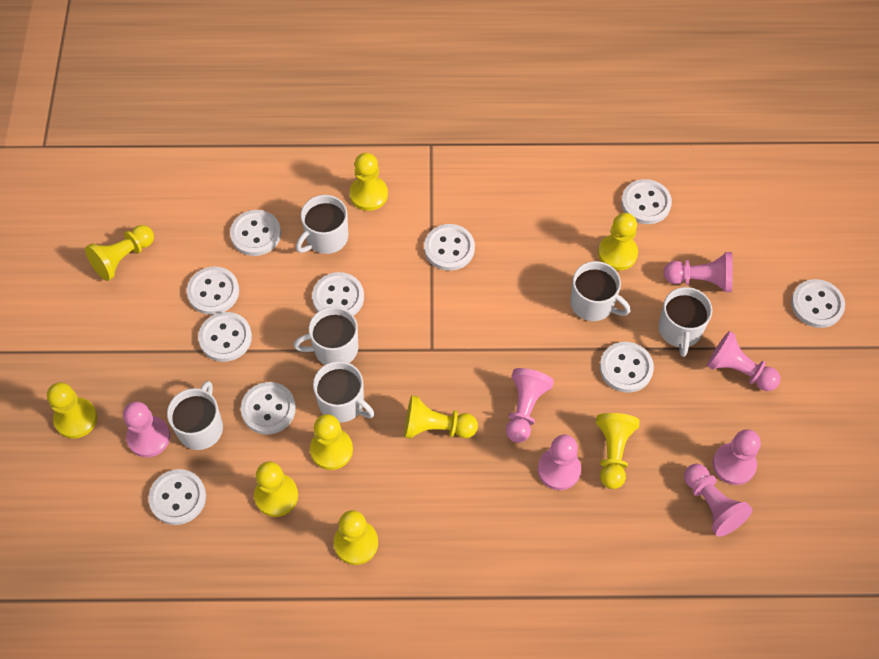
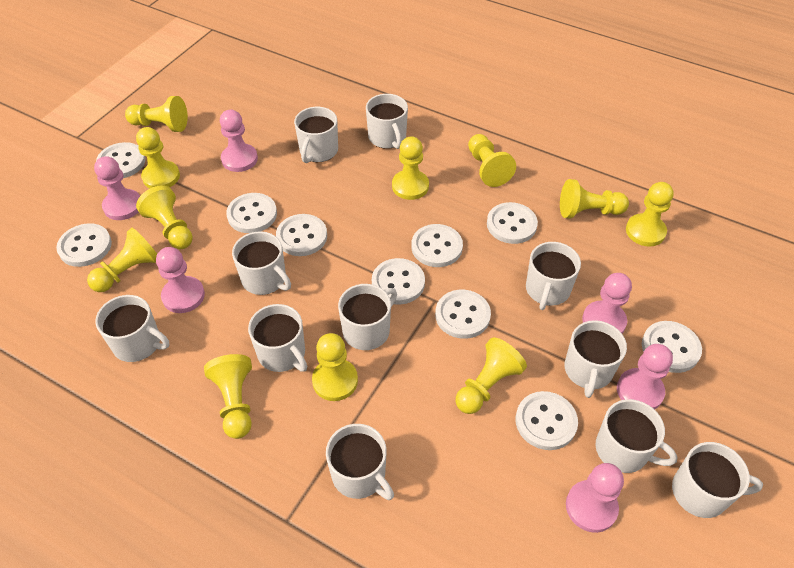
pink pawn: [123,401,170,457] [506,368,554,443] [538,435,581,490] [663,252,733,292] [684,464,752,537] [707,331,780,391] [713,429,761,485] = 7 -> [94,156,140,220] [156,247,205,313] [220,110,258,172] [566,463,624,533] [582,273,632,333] [617,344,673,410] = 6
white mug: [167,381,223,450] [293,307,359,365] [296,195,348,254] [313,361,375,422] [570,261,631,321] [659,287,712,357] = 6 -> [95,295,170,362] [232,231,291,295] [248,304,307,372] [294,107,338,163] [326,424,394,500] [338,284,397,350] [366,94,408,149] [526,242,581,310] [565,320,627,398] [595,399,677,473] [672,442,763,518] = 11
yellow pawn: [47,382,97,439] [85,225,154,281] [254,462,298,517] [310,414,353,470] [334,510,378,565] [350,153,388,211] [404,395,478,439] [596,413,640,489] [598,213,638,271] = 9 -> [87,228,157,292] [125,96,188,132] [136,127,180,188] [136,185,193,249] [204,354,252,439] [312,333,358,401] [392,136,429,200] [456,338,527,414] [468,134,516,187] [560,179,629,219] [626,182,674,246] = 11

